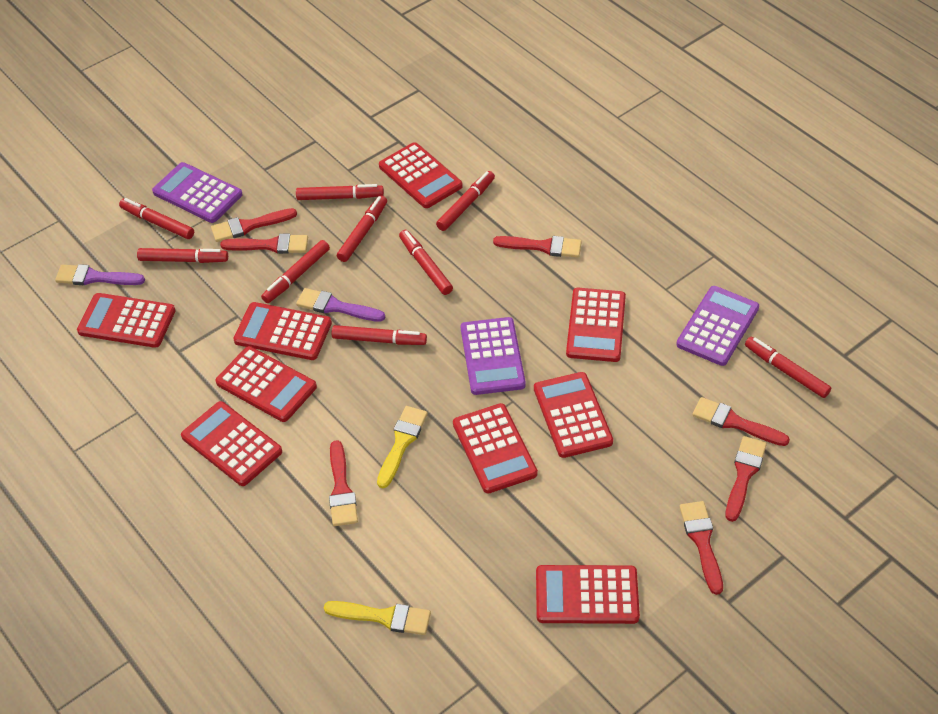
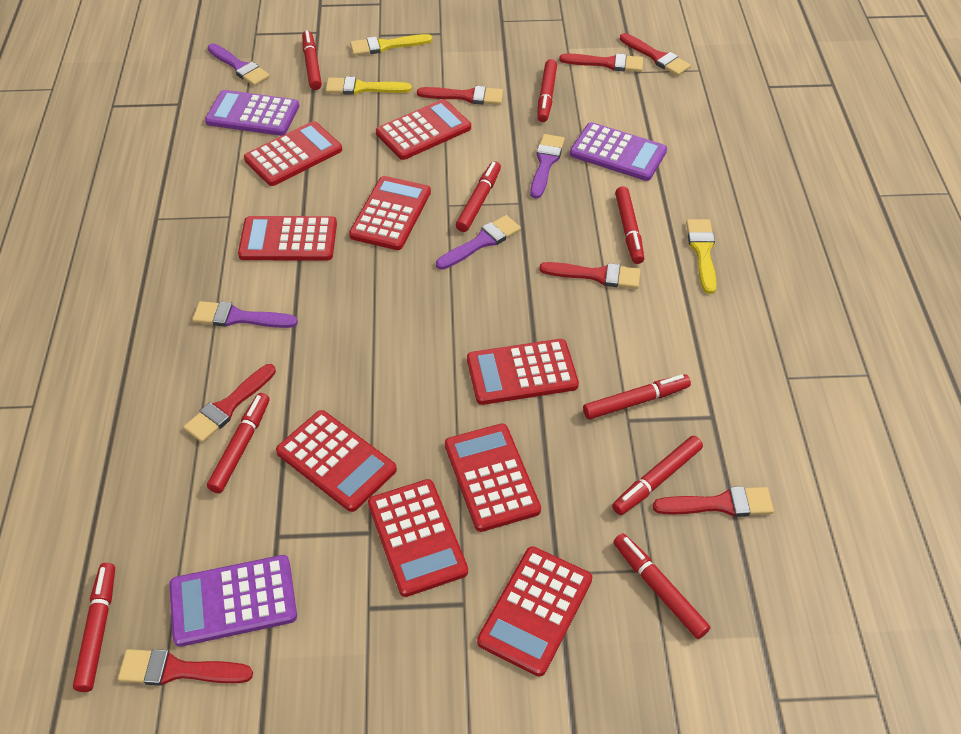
purple brush: [55,264,145,285] [296,288,385,322] = 2 -> [192,301,298,328] [208,43,270,86] [436,215,521,270] [530,134,565,199] = 4
yellow brush: [324,601,431,635] [377,406,428,488] = 2 -> [325,76,412,95] [350,34,433,56] [686,219,717,294] = 3

